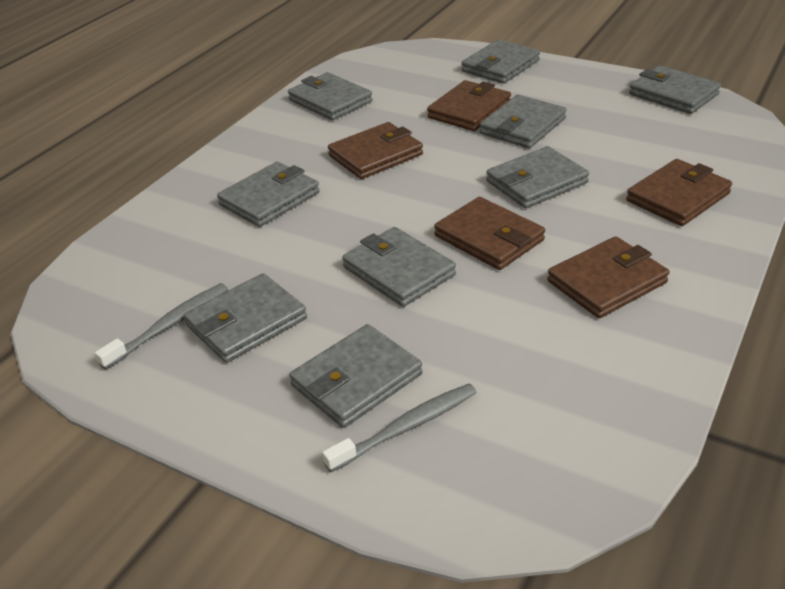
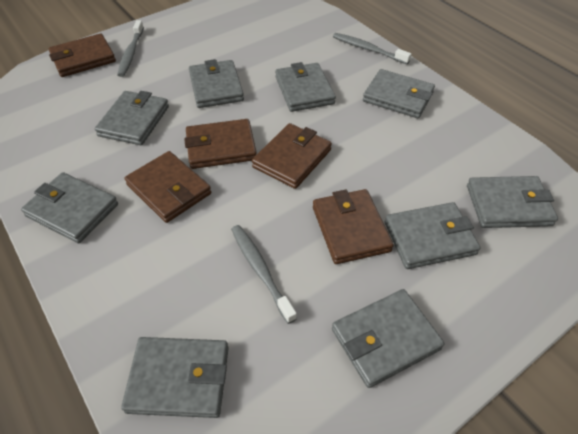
grey toothbrush: [95,283,228,370] [322,384,477,472] = 2 -> [117,20,144,77] [231,225,297,324] [333,33,411,64] = 3

